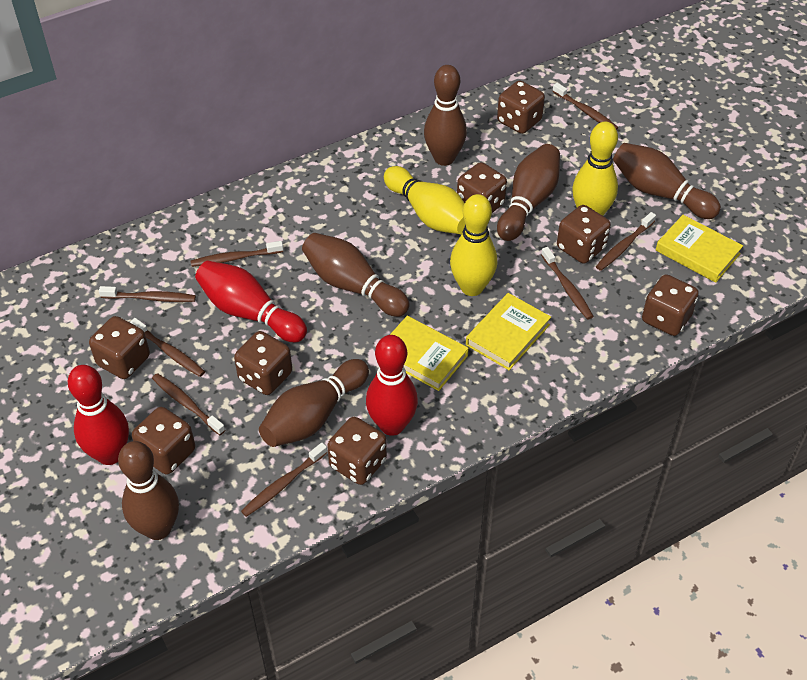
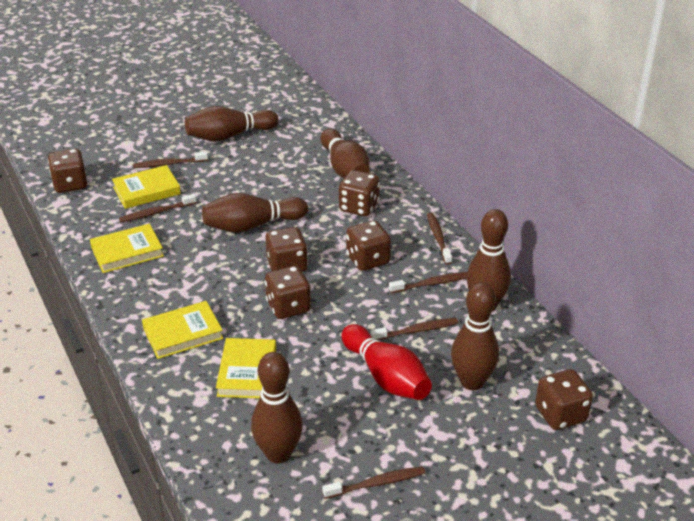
brown dice: [89,316,150,379] [132,407,195,475] [234,331,292,395] [327,417,387,485] [457,162,507,213] [497,81,545,134] [557,205,611,264] [642,274,699,336] = 8 -> [48,149,88,193] [265,266,311,319] [266,227,308,272] [339,170,380,216] [346,220,391,271] [535,369,593,430] = 6
brown toothbrush: [99,286,196,302] [130,318,205,377] [152,373,225,435] [191,241,283,267] [241,443,328,517] [541,247,594,320] [552,83,618,130] [596,212,656,271] = 8 -> [119,194,196,222] [133,151,208,168] [323,466,425,499] [371,318,458,341] [389,272,467,293] [427,212,452,265] = 6
red bowling pin: [68,365,129,465] [195,260,307,342] [366,335,418,436] = 3 -> [341,324,432,400] = 1
yellow book: [390,316,468,391] [466,293,551,370] [656,215,743,283] = 3 -> [90,224,164,273] [112,165,181,209] [142,301,223,359] [216,338,276,398] = 4
yellow bowling pin: [384,166,465,234] [450,194,497,296] [572,122,618,216] = 3 -> none = 0

